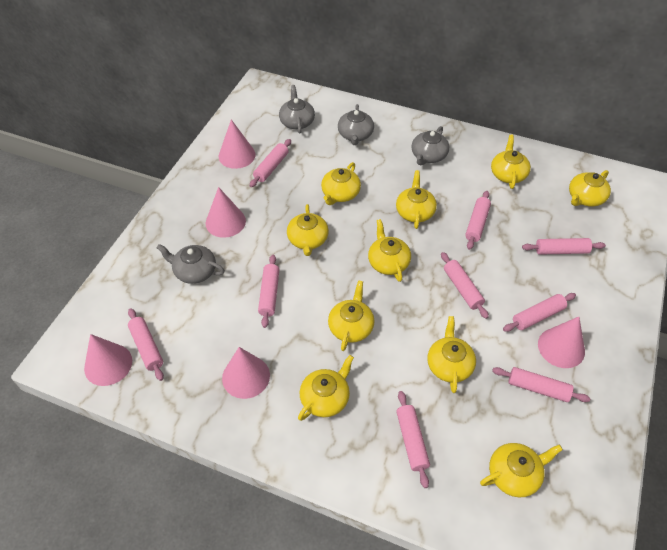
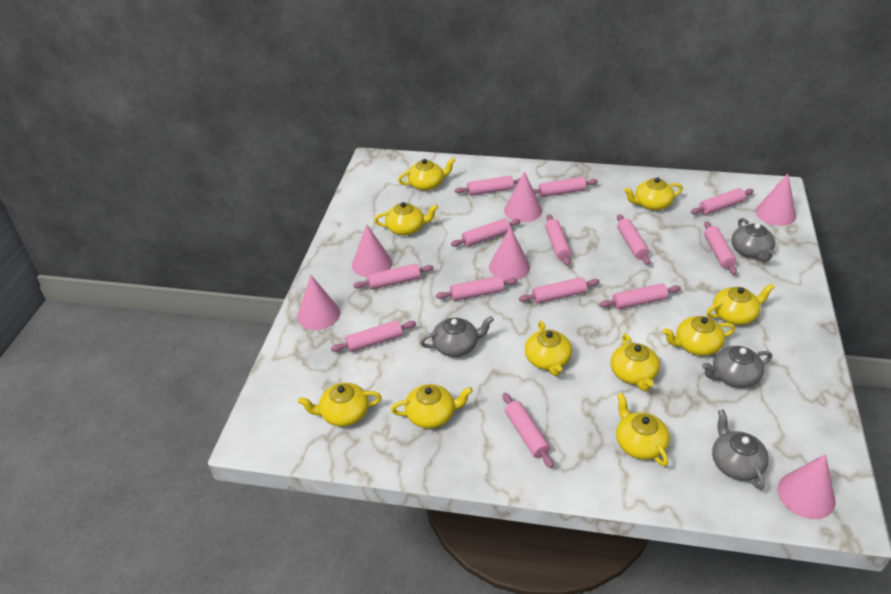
pink cone: [84,334,132,386] [206,187,246,238] [219,120,256,169] [222,347,270,399] [538,317,585,368] = 5 -> [297,274,340,330] [352,225,392,277] [489,227,530,280] [504,171,542,222] [756,174,796,226] [777,454,836,519] = 6
pink rolling pin: [128,308,164,381] [250,139,291,187] [258,255,280,328] [396,391,430,488] [441,252,489,319] [465,191,491,250] [492,367,590,402] [503,293,576,332] [522,238,606,255] = 9 -> [331,320,416,352] [353,263,434,290] [436,276,518,301] [451,219,521,247] [455,176,521,196] [503,393,554,468] [519,277,600,304] [533,177,598,197] [545,214,571,266] [599,283,681,309] [617,214,650,265] [691,188,754,215] [704,221,737,275] = 13

